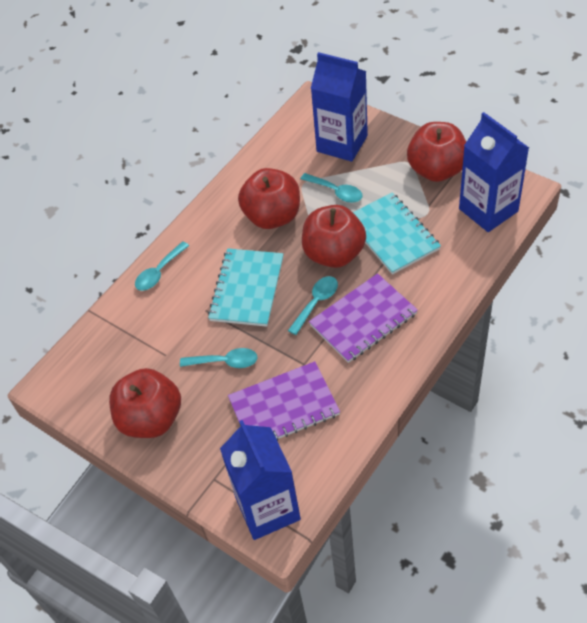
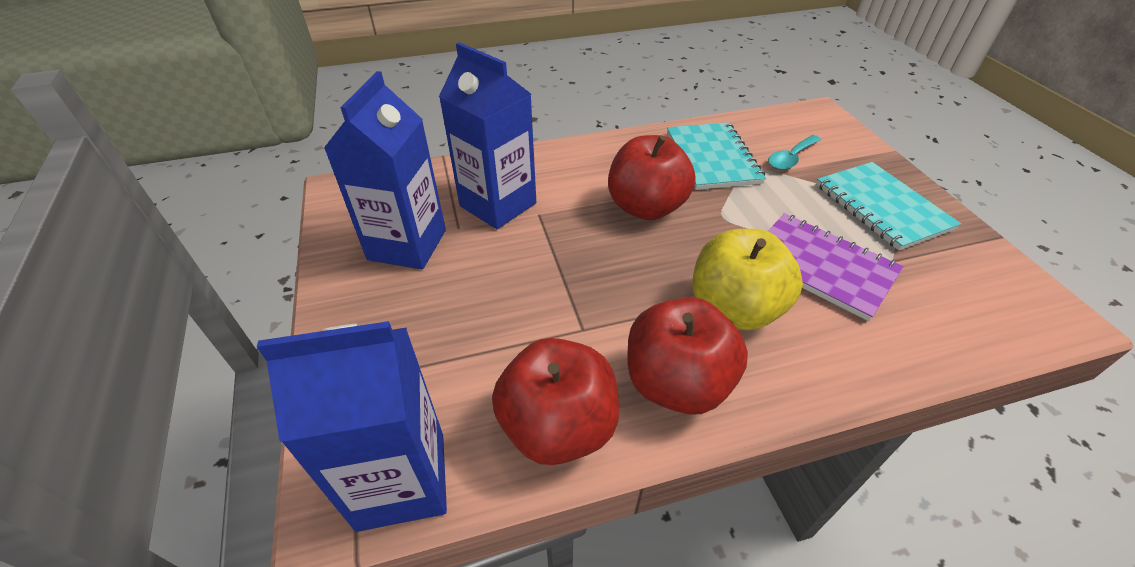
purple notebook: [228,361,340,441] [309,273,418,363] = 2 -> [768,213,904,321] = 1
red apple: [109,368,181,438] [238,168,300,229] [302,205,366,268] [407,122,466,182] = 4 -> [492,338,619,465] [608,135,696,220] [628,297,748,415] = 3
turquoise spoon: [135,241,189,291] [180,348,258,368] [288,276,338,335] [300,173,363,203] = 4 -> [768,135,821,170] = 1
yellow apple: none = 0 -> [693,229,803,331] = 1

